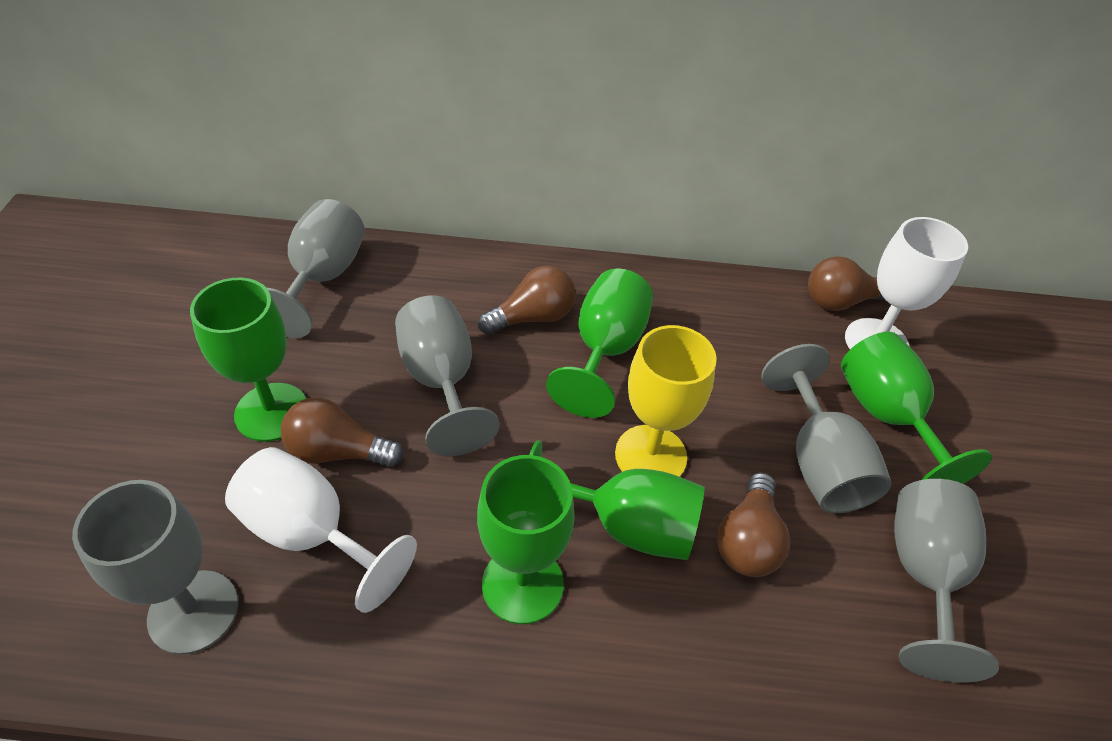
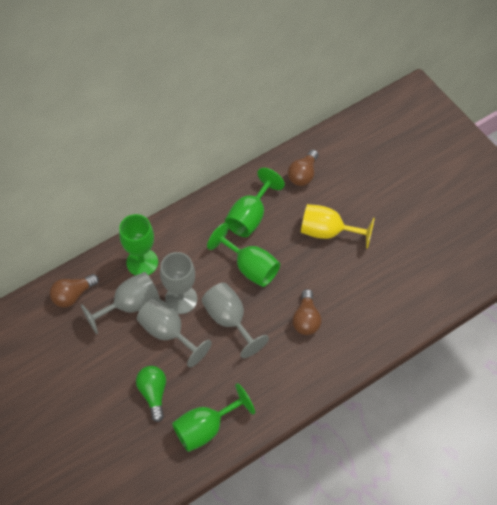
brown light bulb: [281,397,404,467] [478,266,576,335] [717,473,790,577] [808,256,885,311] = 4 -> [50,274,99,308] [288,150,318,186] [292,289,322,335] = 3
green goblet: [190,278,306,442] [477,455,575,624] [529,440,705,560] [546,268,653,418] [841,332,992,484] = 5 -> [119,214,158,275] [172,383,255,452] [207,223,280,287] [225,168,285,237] = 4
green light bulb: none = 0 -> [136,366,166,422] = 1
grey goblet: [72,480,238,655] [267,199,365,338] [395,295,500,456] [761,344,892,513] [894,479,999,682] = 5 -> [81,272,160,334] [137,297,212,367] [160,252,198,314] [202,283,269,358] = 4
white goblet: [225,447,417,613] [845,217,968,349] = 2 -> none = 0

